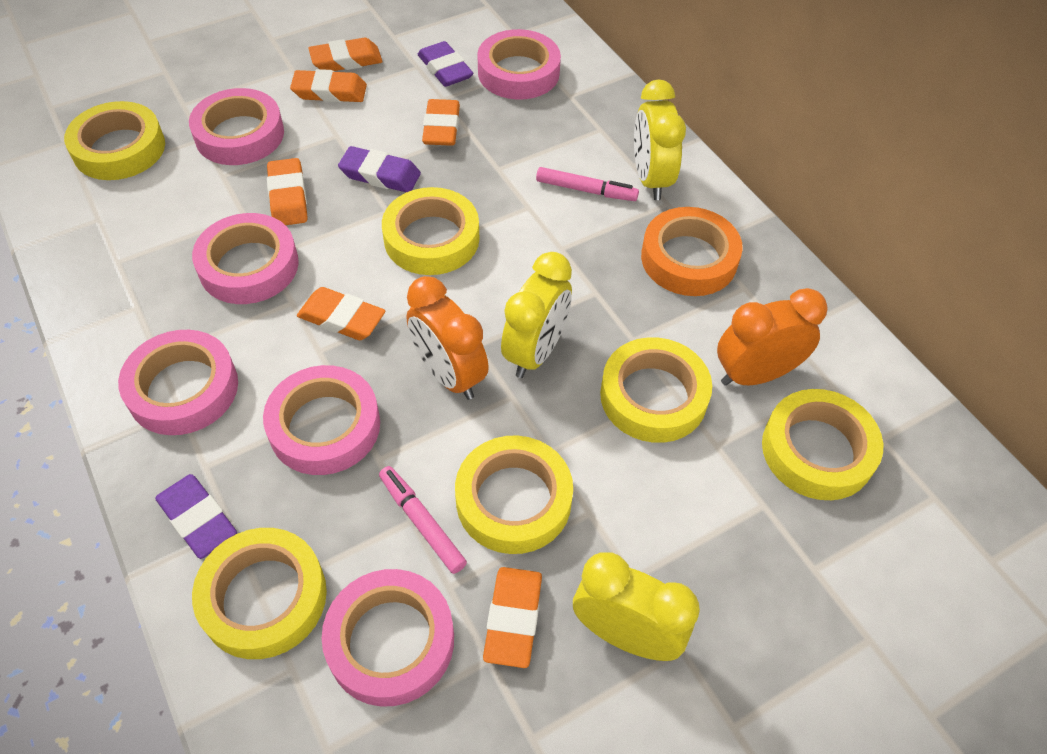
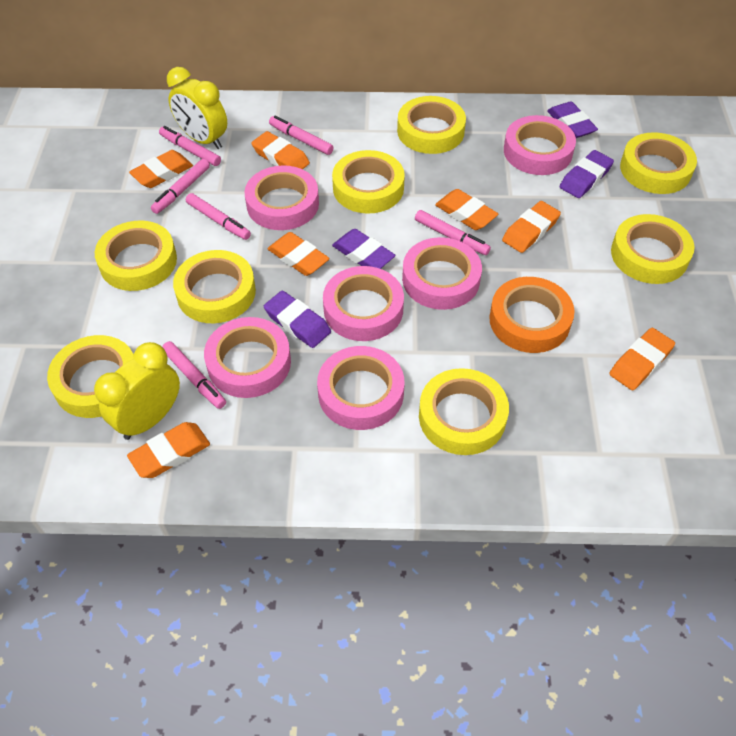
orange clock: [406,276,489,400] [717,288,828,386] = 2 -> none = 0
orange eraser: [267,158,307,225] [290,69,367,102] [297,287,385,340] [308,38,383,71] [422,99,460,146] [483,567,542,668] = 6 -> [127,422,210,478] [129,150,193,188] [251,131,310,169] [268,232,329,276] [435,189,498,230] [502,201,561,253] [609,328,675,391] = 7
pink marker: [379,466,467,574] [536,167,639,201] = 2 -> [151,159,210,214] [159,126,221,166] [162,341,226,409] [186,193,251,240] [269,115,334,155] [415,210,491,255] = 6
purple eraser: [155,474,237,559] [338,146,421,192] [418,41,473,87] = 3 -> [264,291,331,348] [332,229,396,269] [547,101,598,138] [559,150,614,198] = 4
yellow clock: [501,252,572,378] [573,552,700,661] [634,79,686,200] = 3 -> [94,342,180,440] [167,67,227,149] = 2
yellow tape: [64,101,165,180] [192,528,327,659] [382,187,479,275] [455,436,573,554] [600,337,712,443] [762,389,883,500] = 6 -> [47,335,134,418] [95,221,177,291] [173,250,256,323] [332,150,405,214] [397,96,466,154] [419,368,509,455] [611,214,694,284] [620,132,697,194] = 8

